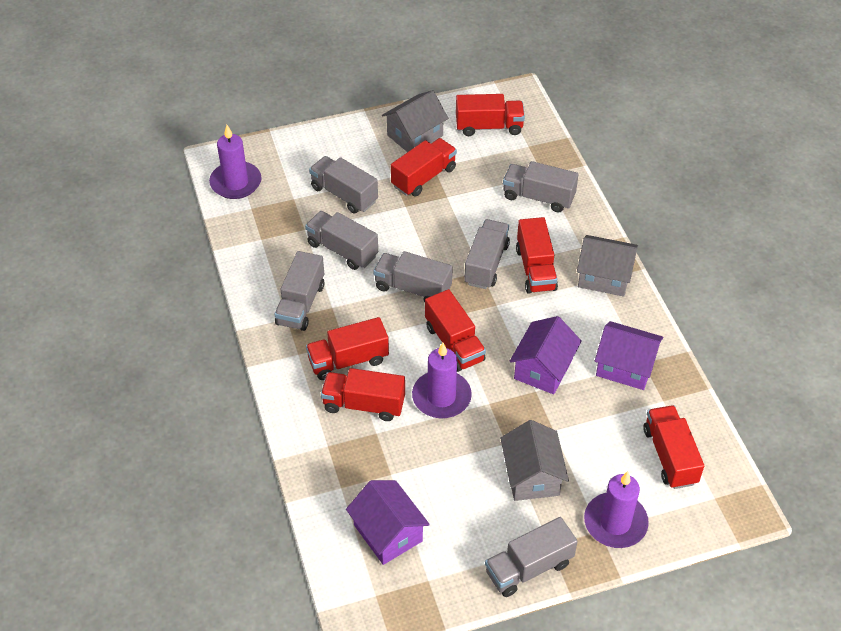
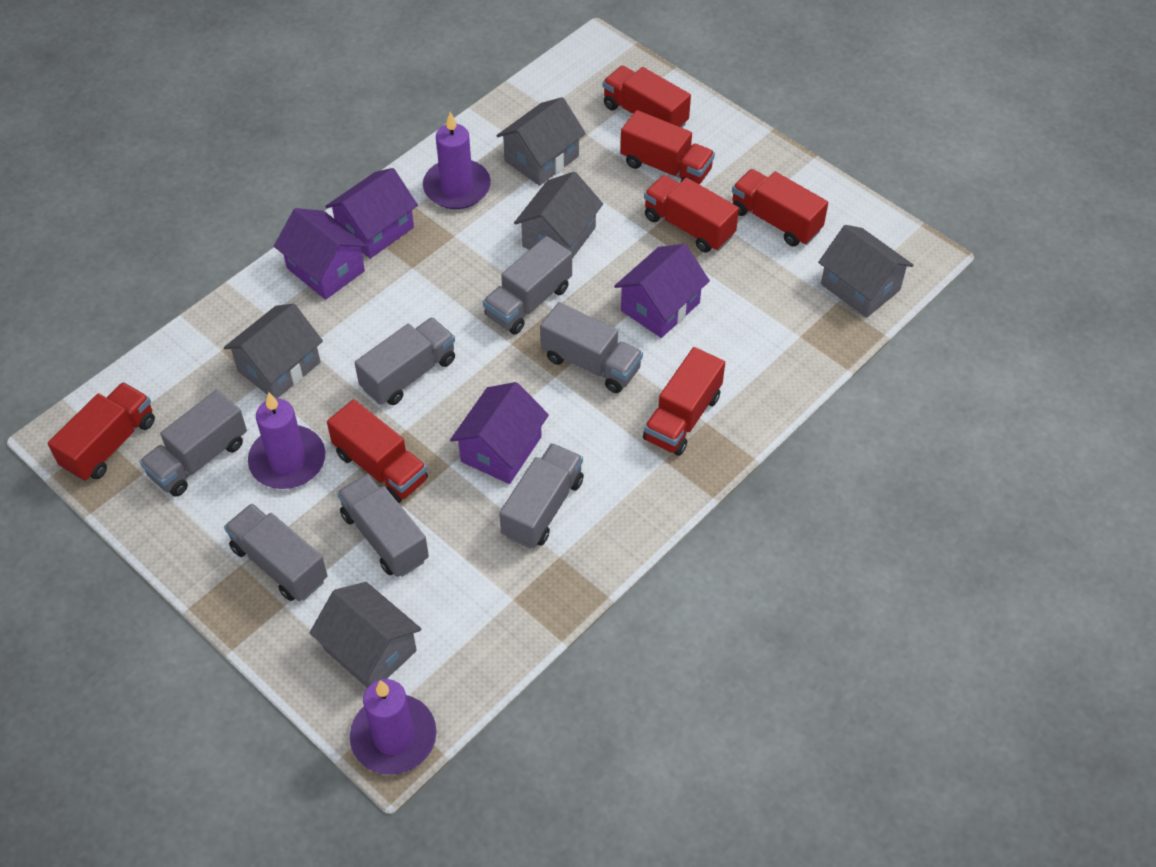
grey house: [382,90,448,152] [500,420,569,501] [577,235,638,297] = 3 -> [224,304,323,398] [310,582,421,688] [497,97,586,186] [514,172,603,259] [818,225,914,318] = 5
purple house: [346,480,430,565] [510,316,582,394] [595,321,663,390] = 3 -> [274,208,368,300] [325,168,418,259] [450,382,549,484] [614,244,710,338] = 4

